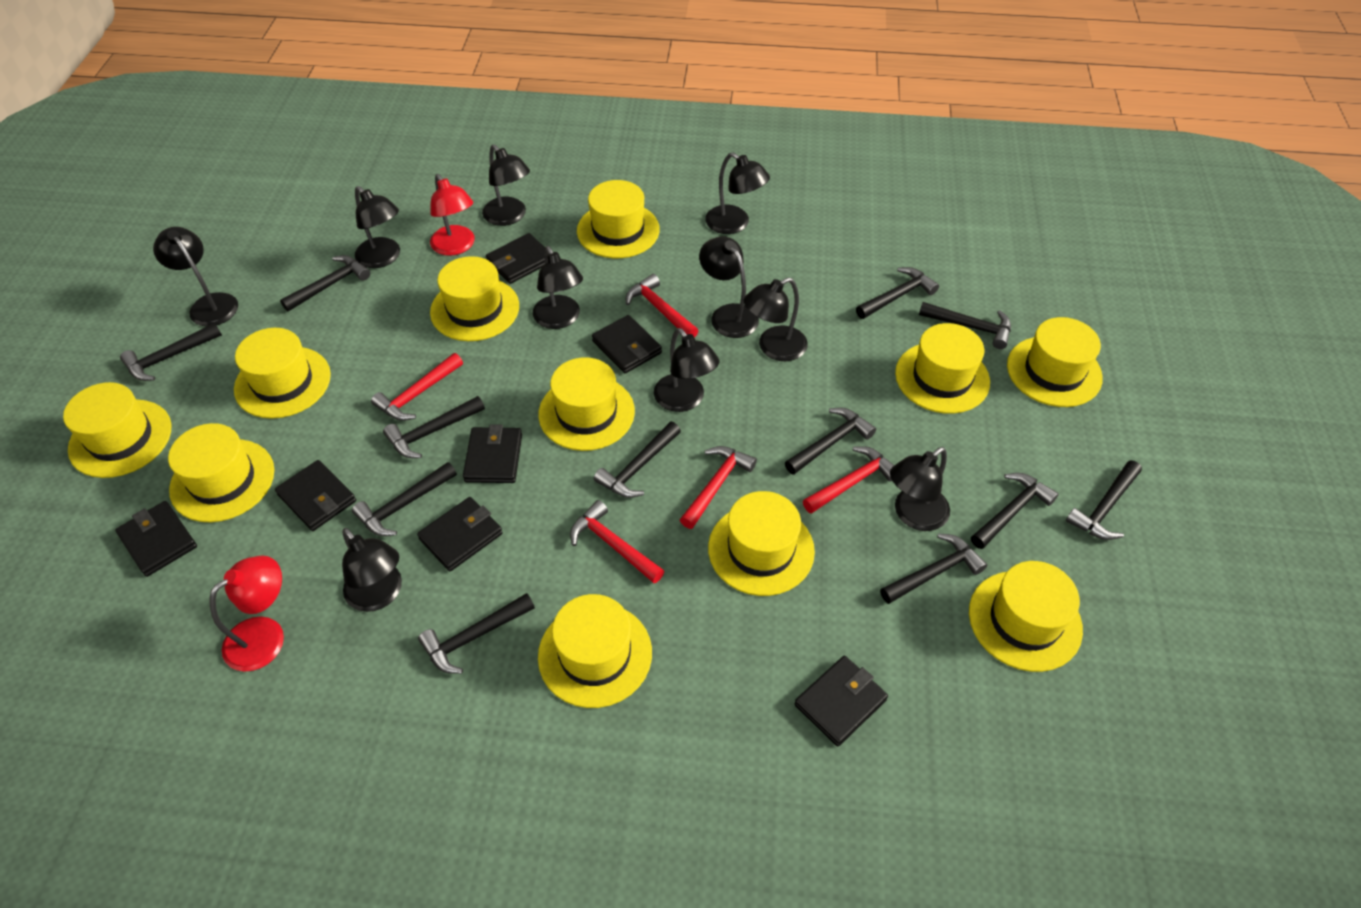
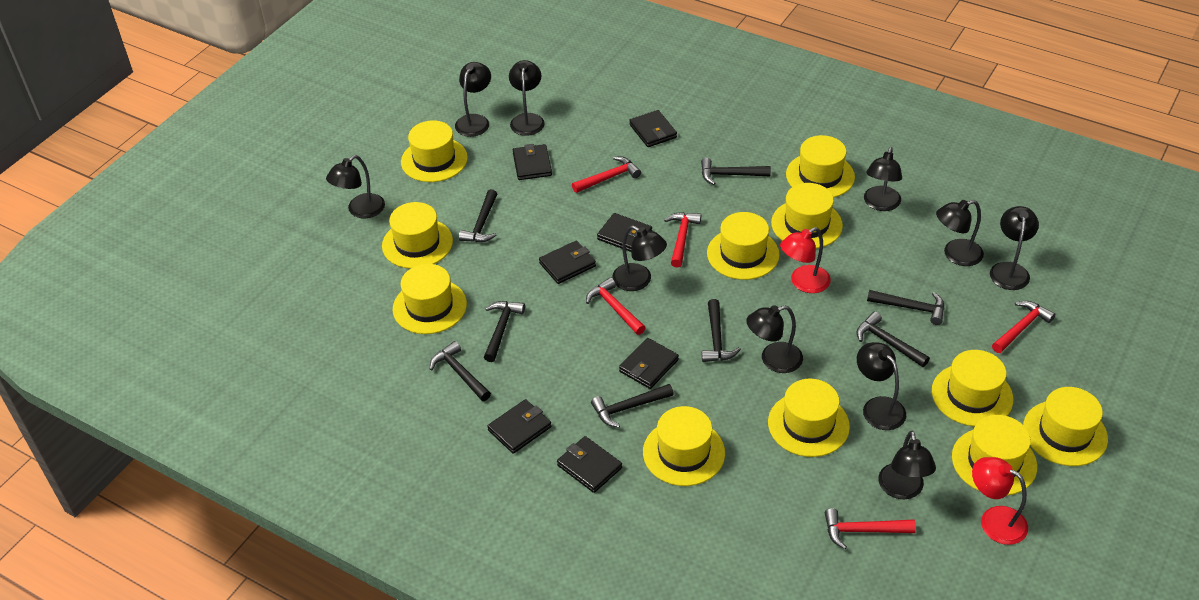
black hammer: [120,323,222,381] [280,255,370,312] [352,462,457,536] [383,396,485,458] [418,593,535,674] [594,422,681,498] [785,408,876,475] [856,267,939,319] [880,533,987,604] [919,302,1011,349] [971,473,1059,549] [1066,460,1142,540] = 12 -> [430,341,491,401] [459,189,497,242] [484,301,525,362] [591,384,674,428] [701,158,771,185] [702,299,741,362] [856,312,930,367] [867,290,944,325] = 8

